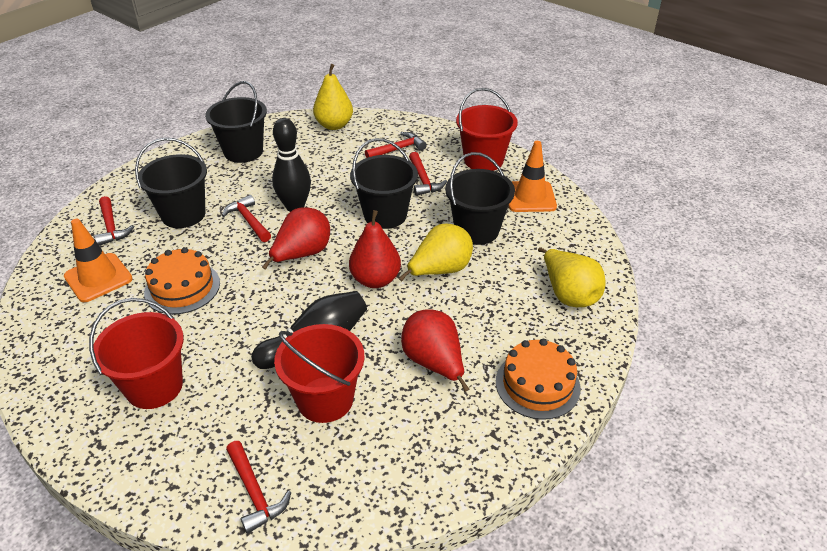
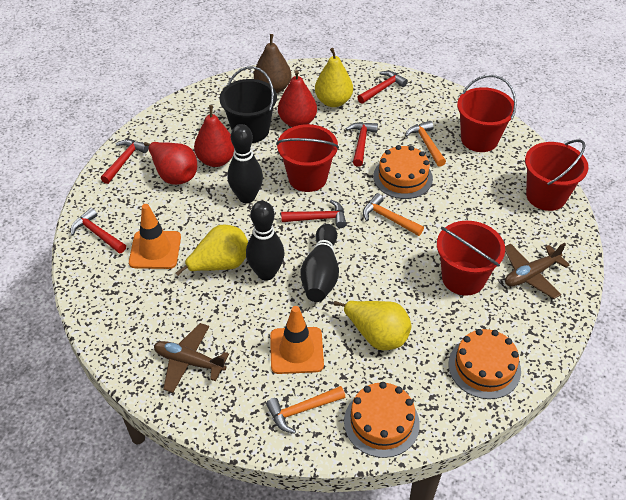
black bowling pin: [251,291,367,369] [272,118,311,212] = 2 -> [227,124,263,203] [246,201,285,280] [301,224,339,302] = 3
black bucket: [135,138,207,228] [205,81,267,163] [350,138,418,229] [445,152,515,245] = 4 -> [220,66,277,143] = 1
brown pear: none = 0 -> [254,34,292,93] = 1
brown plane: none = 0 -> [154,323,229,393] [505,243,569,299] = 2
orange cake: [144,247,220,314] [496,339,581,420] = 2 -> [344,382,420,458] [373,145,433,199] [449,329,521,399] = 3
orange hammer: none = 0 -> [266,386,345,434] [363,193,424,236] [405,121,446,167] = 3
red bucket: [89,298,184,409] [274,324,365,423] [456,88,518,171] = 3 -> [276,124,339,192] [437,221,505,296] [457,75,517,152] [525,139,588,211] = 4

